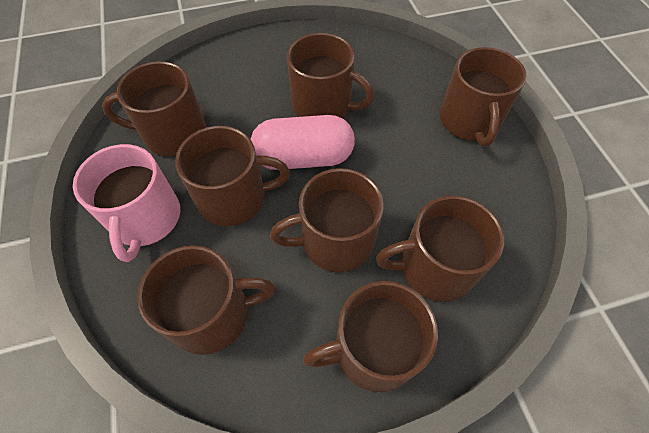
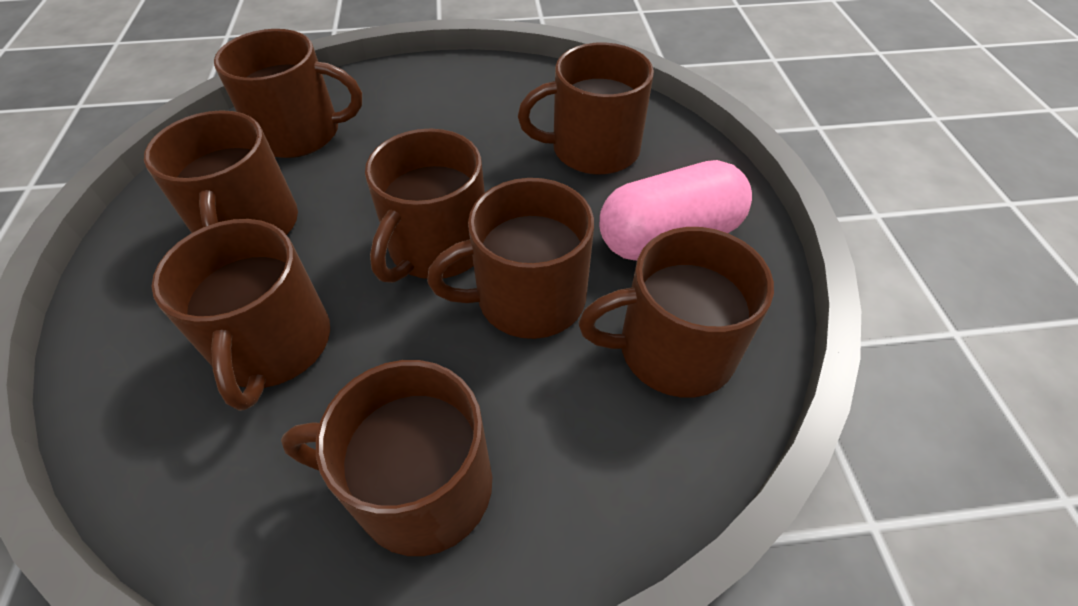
pink mug: [73,144,181,262] = 1 -> none = 0

